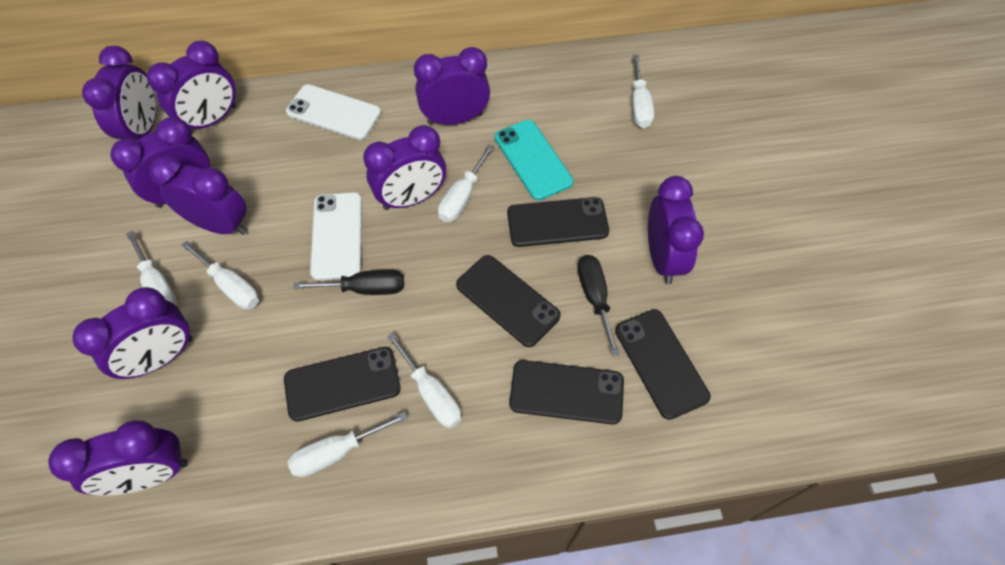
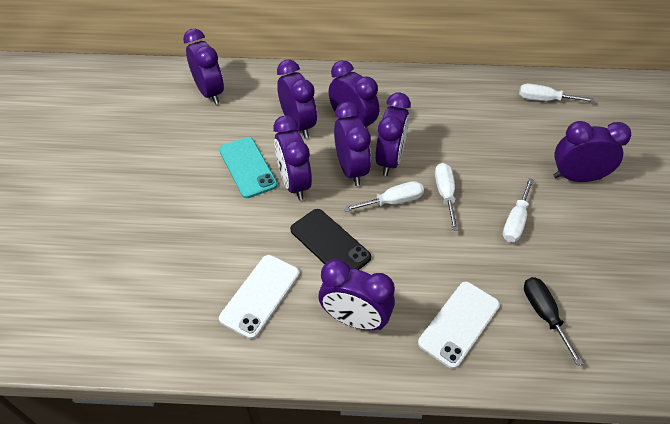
black phone: [284,347,401,422] [456,255,561,347] [507,197,609,247] [509,360,624,424] [615,309,711,420] = 5 -> [290,209,371,270] = 1
black screwdriver: [293,269,404,295] [577,255,620,356] = 2 -> [524,277,584,366] = 1
purple clock: [48,420,188,496] [73,287,193,379] [82,46,156,141] [111,117,211,208] [147,41,236,133] [149,155,247,235] [363,125,446,210] [414,47,490,125] [648,176,704,284] = 9 -> [183,29,224,104] [273,115,312,200] [277,60,317,139] [319,259,395,330] [329,60,379,130] [334,102,371,186] [375,93,411,176] [553,121,631,182] = 8
white screwdriver: [126,230,177,306] [181,240,259,310] [287,412,408,477] [387,332,461,428] [438,144,494,222] [632,55,654,128] = 6 -> [343,181,424,212] [435,163,459,231] [503,178,534,242] [519,84,594,102] = 4

